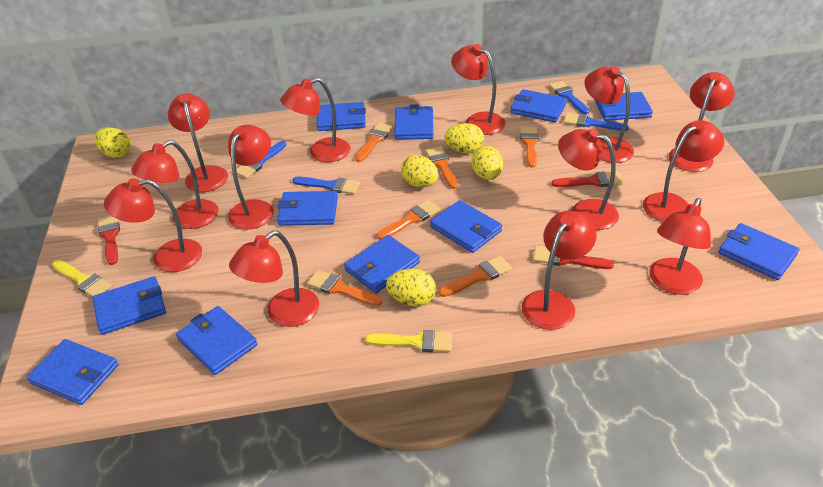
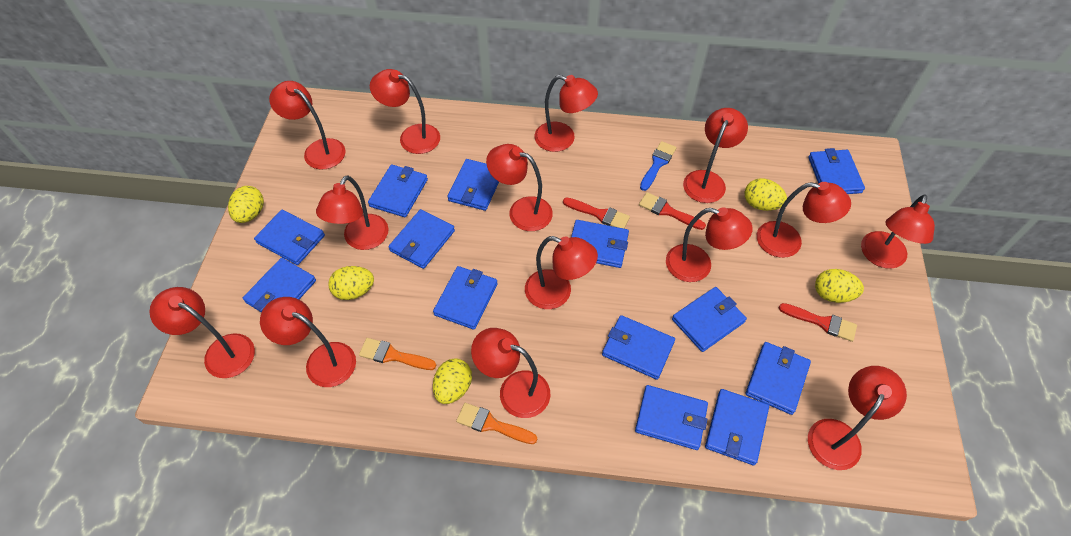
blue brush: [236,141,286,179] [292,177,360,194] [549,81,590,114] [564,113,629,131] = 4 -> [640,141,677,191] = 1
blue wallet: [27,339,119,405] [92,276,166,335] [176,306,258,375] [277,191,338,226] [317,102,366,131] [344,235,420,293] [394,104,433,140] [430,200,502,253] [510,89,567,122] [595,92,653,121] [718,223,799,280] = 11 -> [243,258,316,312] [254,210,325,265] [368,164,428,217] [388,209,455,269] [433,266,498,330] [447,159,499,211] [571,220,629,268] [602,315,675,380] [635,385,708,450] [672,287,747,352] [705,389,769,465] [745,342,811,415] [808,148,865,194] = 13
orange brush: [307,270,383,306] [355,123,393,162] [377,200,440,240] [425,146,458,189] [439,256,512,297] [520,127,539,168] = 6 -> [359,338,436,370] [456,403,537,444] = 2
red lamp: [104,178,202,272] [131,140,219,229] [168,94,228,192] [228,125,274,230] [229,231,319,327] [280,78,350,162] [451,44,505,135] [522,210,597,330] [558,129,619,230] [584,66,634,163] [643,120,724,222] [649,198,711,295] [669,72,735,172] = 13 -> [149,287,255,378] [260,297,356,387] [269,81,346,170] [316,175,389,250] [370,69,440,154] [471,328,550,418] [486,144,553,231] [525,236,598,309] [534,75,598,152] [666,207,753,282] [683,108,748,203] [757,182,851,258] [808,366,907,470] [861,194,935,269] = 14
yellow brush: [52,260,112,297] [365,330,452,352] = 2 -> none = 0

